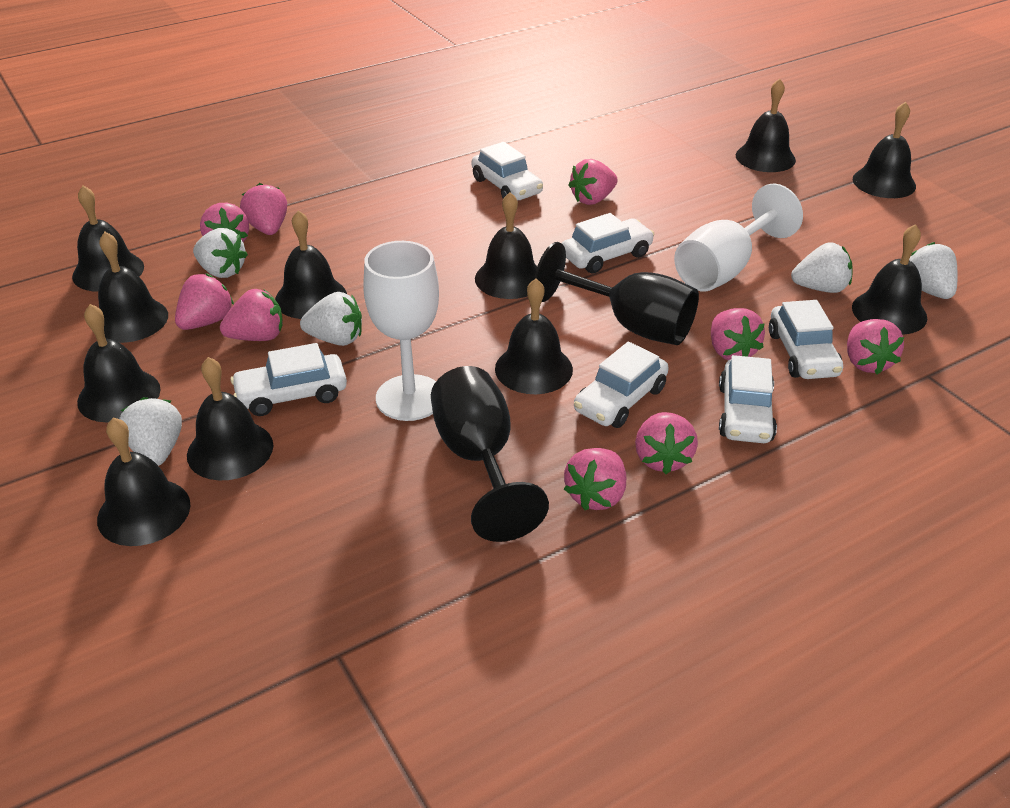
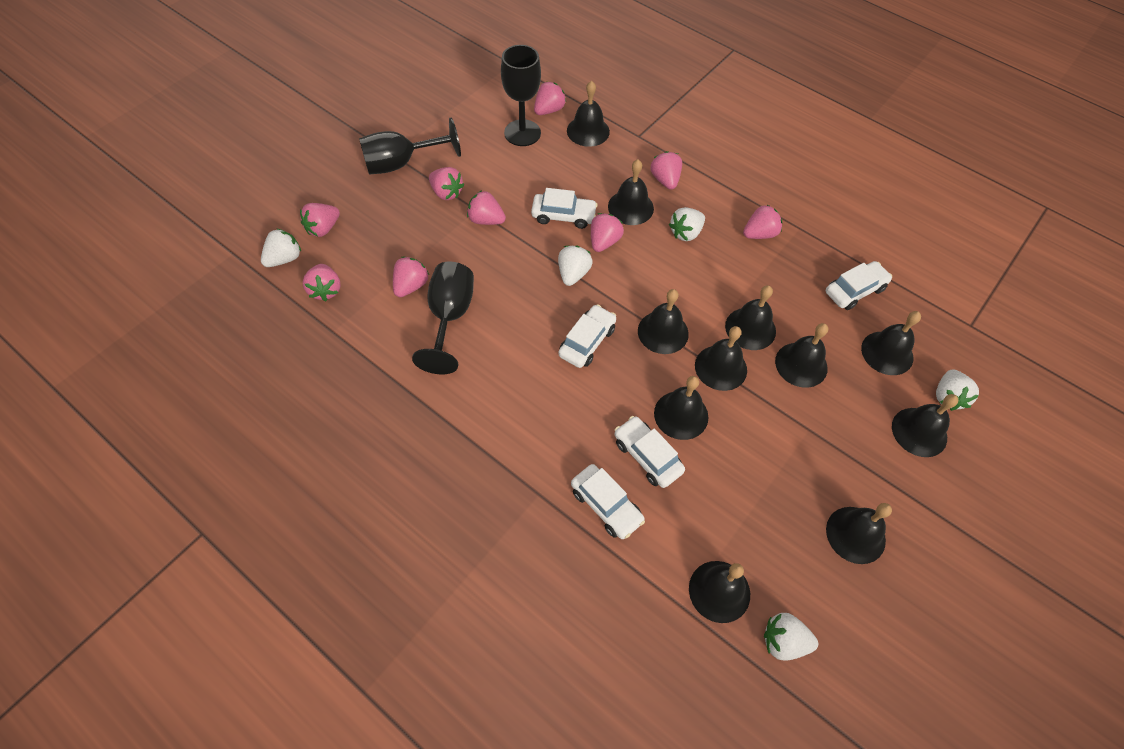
black goblet: [431,366,549,542] [534,242,699,345] = 2 -> [359,118,461,175] [412,261,474,374] [501,45,541,146] = 3
white car: [230,343,347,416] [472,142,543,200] [562,213,655,274] [574,342,669,428] [719,355,777,443] [769,300,843,379] = 6 -> [531,188,598,229] [558,305,616,368] [571,464,645,539] [614,416,685,488] [826,261,892,310] = 5
white goblet: [363,241,439,421] [674,184,803,292] = 2 -> none = 0

